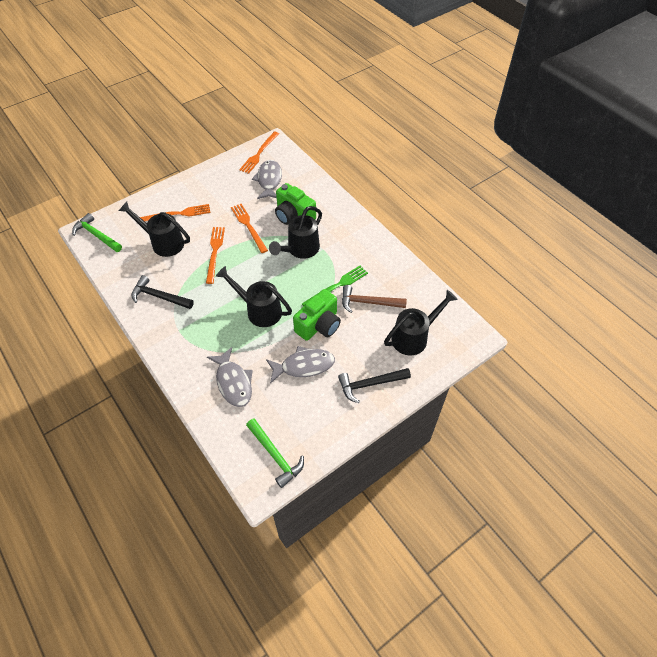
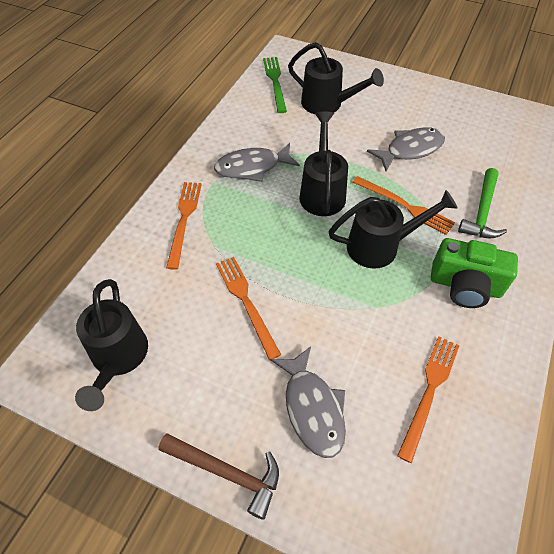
black hammer: [131,275,194,309] [338,368,411,403] = 2 -> none = 0
green camera: [275,183,316,225] [293,289,341,341] = 2 -> [431,238,518,308] = 1
green hammer: [72,213,122,252] [246,418,304,488] = 2 -> [458,168,507,238] = 1

